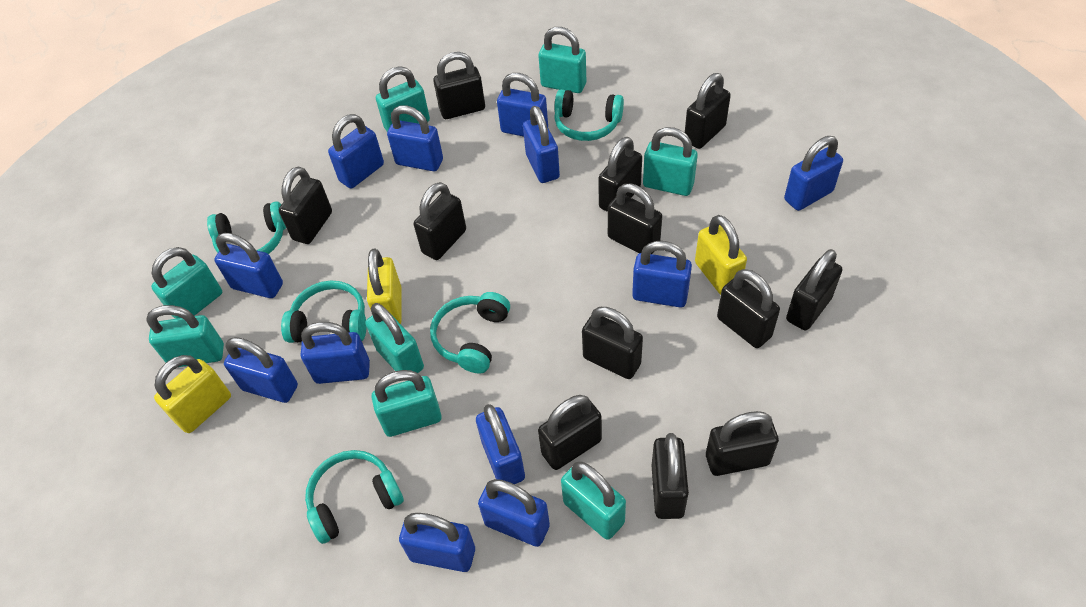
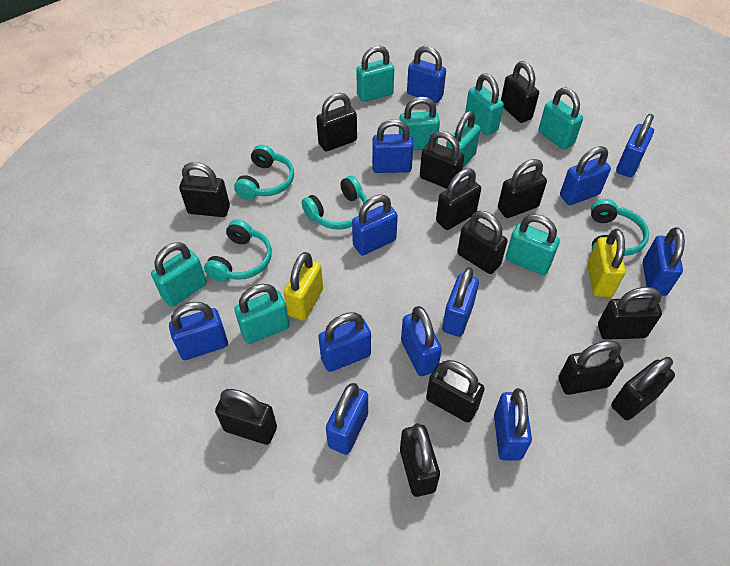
black padlock: [279,167,332,244] [414,182,466,260] [433,52,485,119] [538,395,602,470] [582,307,643,379] [598,137,642,212] [608,183,662,254] [651,433,689,519] [685,73,731,149] [706,411,779,476] [717,269,780,348] [786,249,842,330] = 12 -> [179,162,230,217] [215,389,277,445] [316,93,357,151] [400,423,440,497] [420,131,464,189] [426,360,484,422] [436,168,481,230] [457,211,508,274] [498,159,547,218] [501,61,539,123] [558,340,624,395] [598,287,662,340] [611,357,675,420] = 13
turquoise headphones: [207,201,286,254] [281,280,366,343] [305,450,404,544] [430,292,510,373] [554,89,624,141] = 5 -> [204,219,272,281] [234,145,294,200] [302,176,367,230] [591,199,649,256] = 4
yellow padlock: [154,355,231,433] [367,249,402,324] [695,215,747,295] = 3 -> [283,252,323,321] [587,229,626,297] = 2

